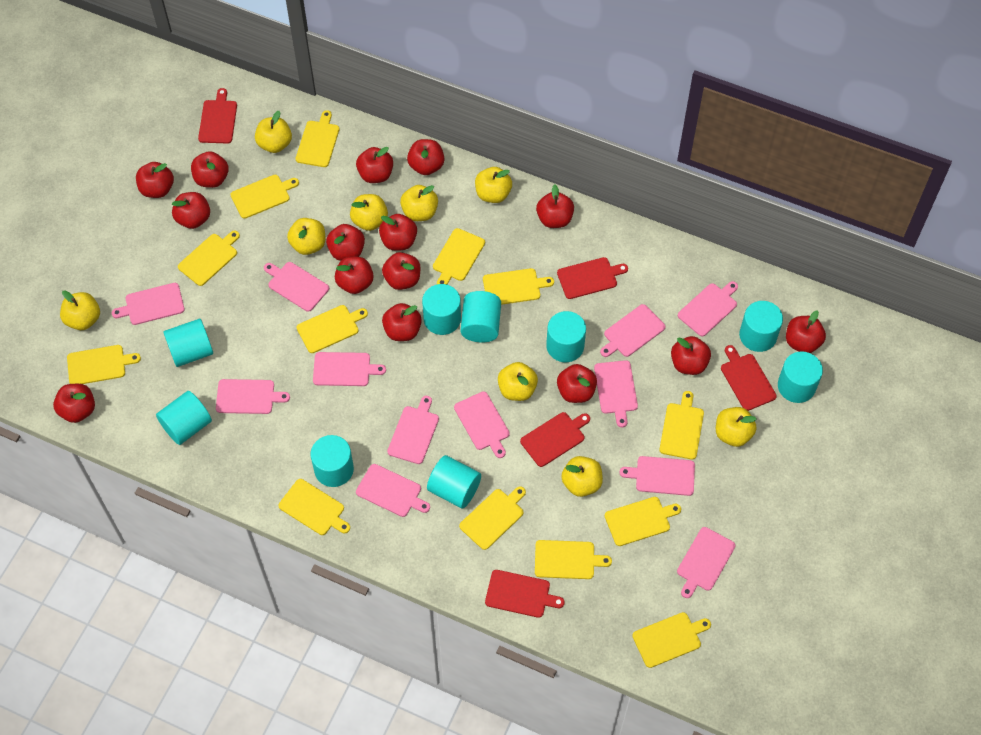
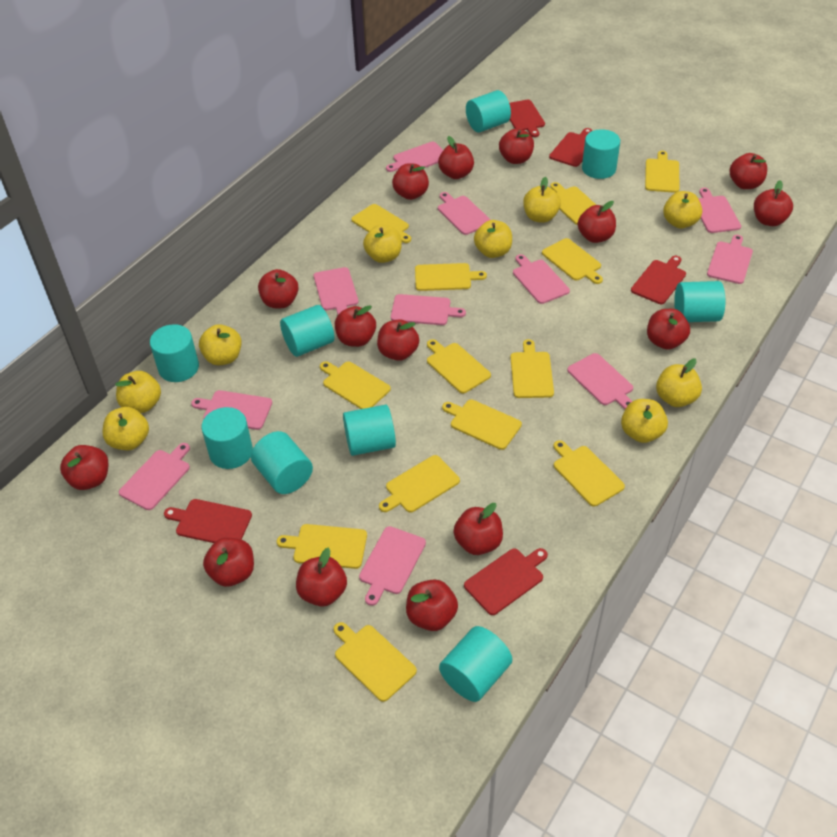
pink cutting board: [112,283,185,325] [216,379,290,414] [264,262,329,312] [313,352,386,386] [356,464,430,517] [387,396,439,464] [454,391,510,458] [594,360,638,427] [600,304,666,357] [619,456,695,496] [677,527,736,598] [678,281,738,337] = 12 -> [119,443,190,510] [191,390,272,430] [314,267,358,315] [359,526,426,606] [386,142,443,172] [391,294,466,325] [438,192,491,235] [513,254,570,304] [567,353,633,409] [698,188,741,233] [707,235,753,284] = 11

